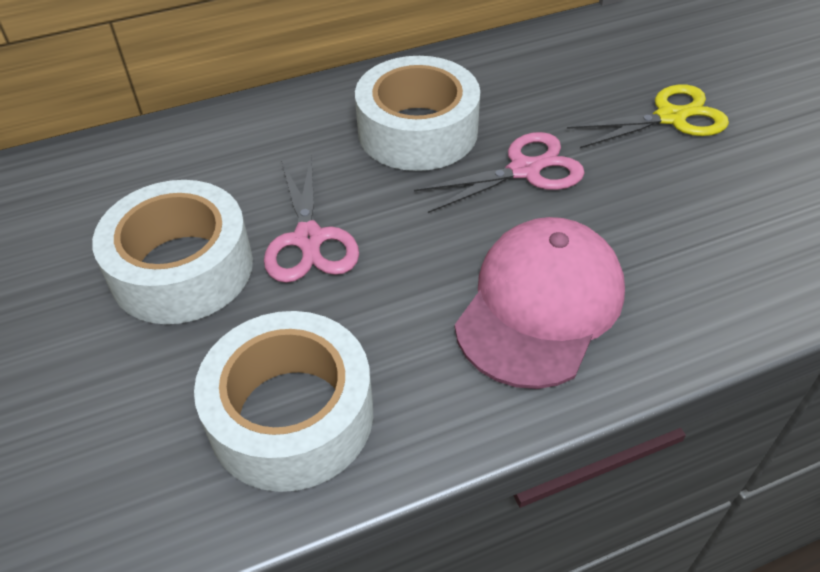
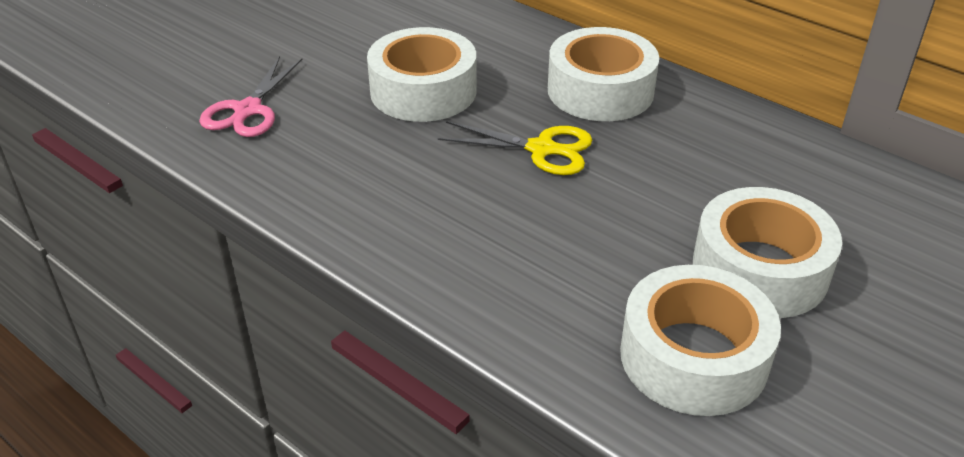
pink cap: [455,217,625,389] = 1 -> none = 0
pink scissors: [264,155,359,283] [414,132,585,213] = 2 -> [199,56,303,137] = 1
white tape: [92,180,253,324] [194,311,373,492] [355,56,480,171] = 3 -> [367,27,477,122] [548,27,659,121] [620,265,781,416] [693,187,842,318] = 4

